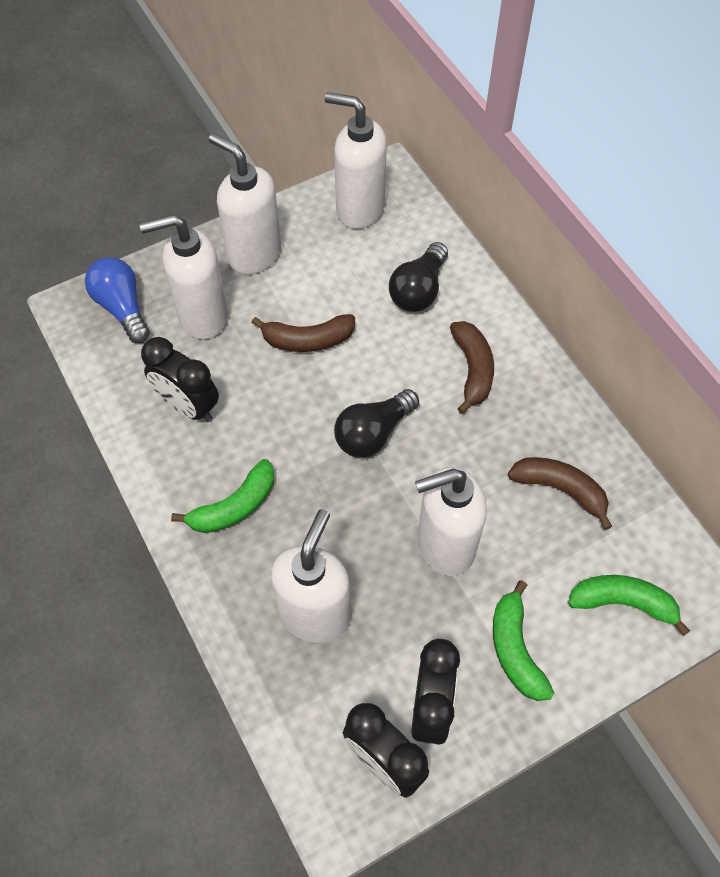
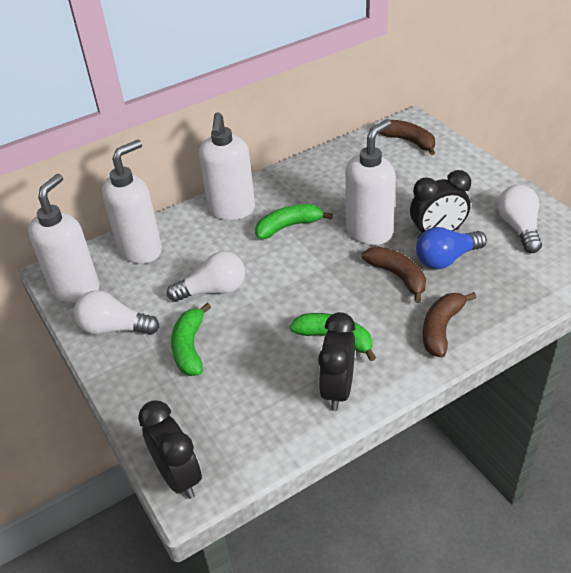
black light bulb: [334,389,419,458] [389,242,448,312] = 2 -> none = 0
white light bulb: none = 0 -> [74,290,159,335] [167,251,245,302] [497,185,542,253] = 3
white soap dispenser: [139,214,228,339] [209,133,281,274] [271,509,350,643] [325,92,387,229] [415,467,487,576] = 5 -> [28,174,99,303] [102,140,162,264] [199,112,255,220] [345,119,396,245] = 4

